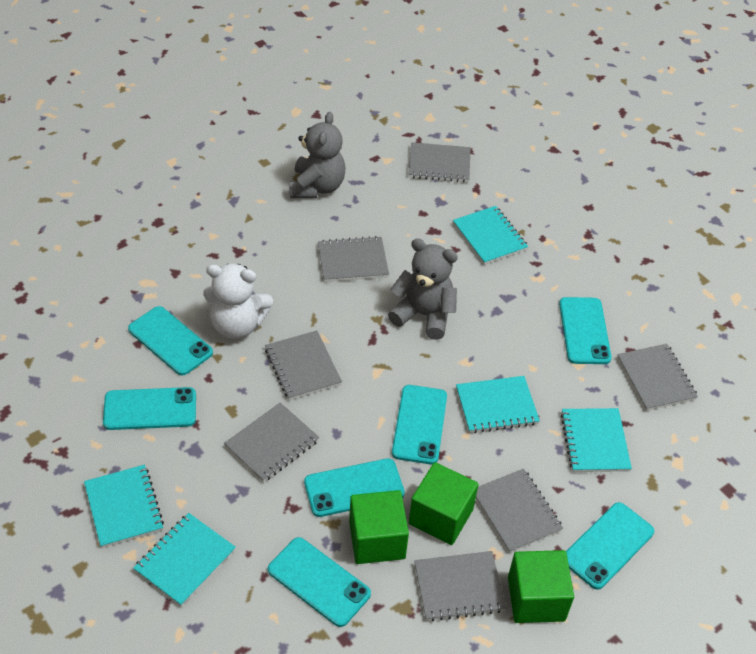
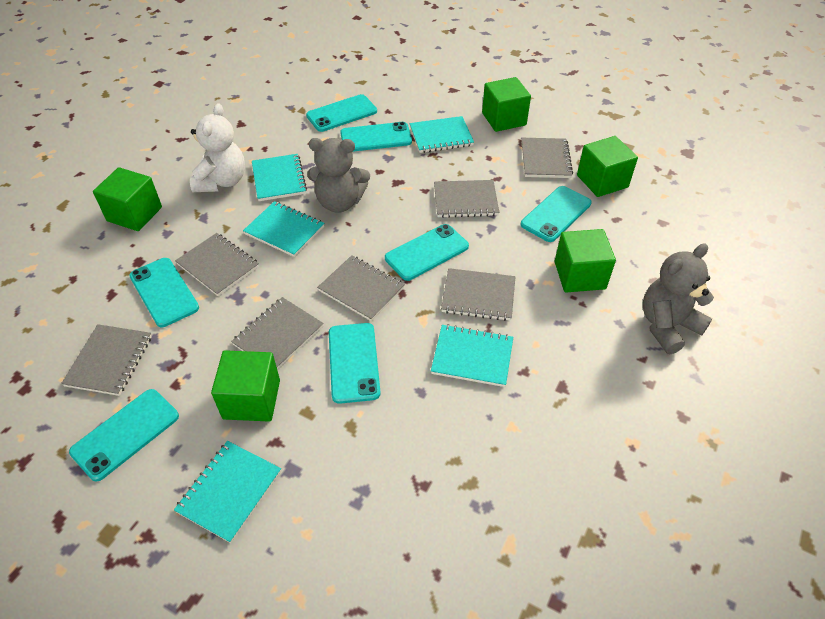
green cube: [349,490,409,564] [409,462,479,545] [508,550,574,623] = 3 -> [93,167,162,231] [211,350,280,422] [482,77,531,132] [555,229,616,293] [577,136,638,197] = 5

